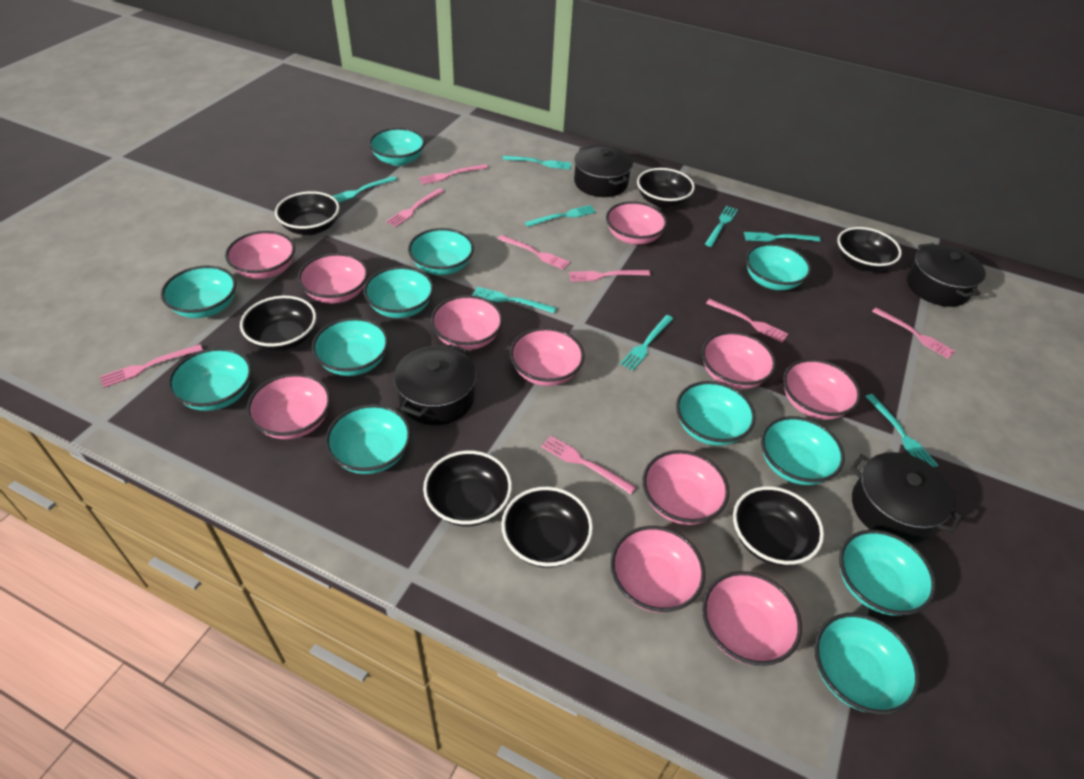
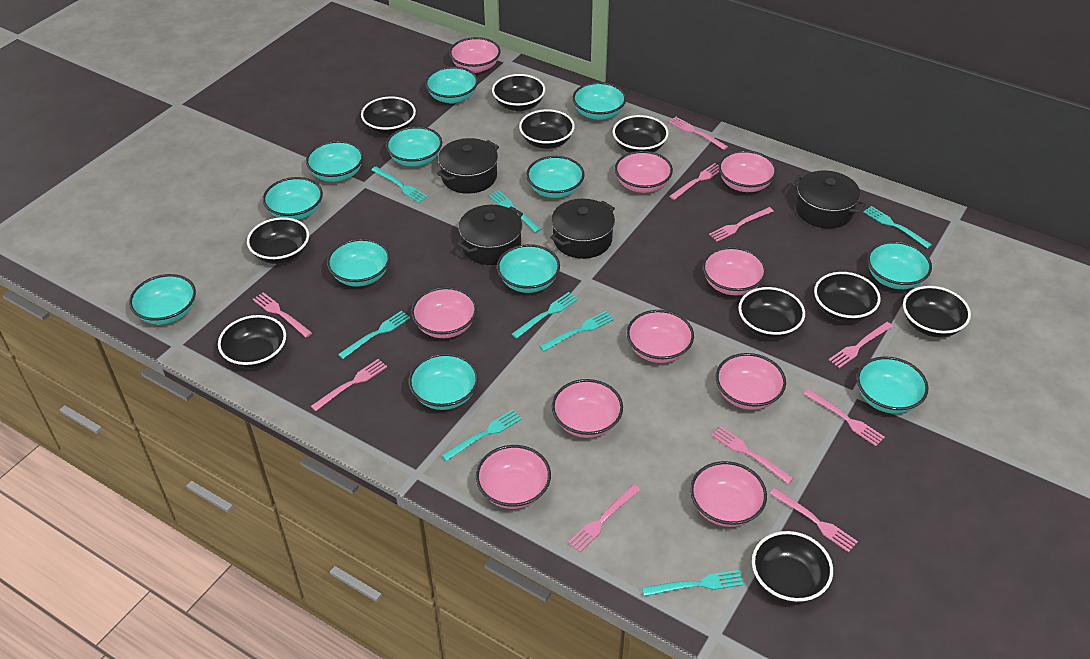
black bowl: [240,296,316,351] [275,191,339,235] [423,450,512,526] [502,487,593,568] [637,168,695,208] [733,486,824,566] [837,227,902,272] = 7 -> [218,315,286,369] [247,217,309,264] [361,96,416,135] [492,74,545,111] [519,109,575,149] [613,115,669,153] [738,287,805,339] [752,531,833,603] [814,272,881,322] [903,286,971,338] = 10
pink bowl: [225,231,295,279] [246,373,331,439] [298,253,368,304] [431,295,503,350] [510,328,585,386] [606,201,667,245] [611,526,705,612] [643,450,729,525] [702,331,776,389] [702,571,802,666] [783,359,861,420] = 11 -> [411,287,477,338] [449,37,501,73] [476,445,551,509] [552,379,623,438] [615,151,673,193] [627,310,694,363] [690,461,767,527] [702,247,767,295] [716,353,786,410] [718,150,777,192] = 10
pink fork: [100,344,203,388] [386,188,444,227] [419,164,488,185] [498,235,570,270] [541,436,636,494] [569,270,650,282] [706,299,788,343] [872,308,956,359] = 8 -> [253,292,312,337] [311,359,387,411] [568,484,640,552] [668,117,728,150] [669,163,719,200] [709,207,774,242] [711,426,794,484] [770,488,858,552] [804,389,885,446] [829,322,893,368] = 10

